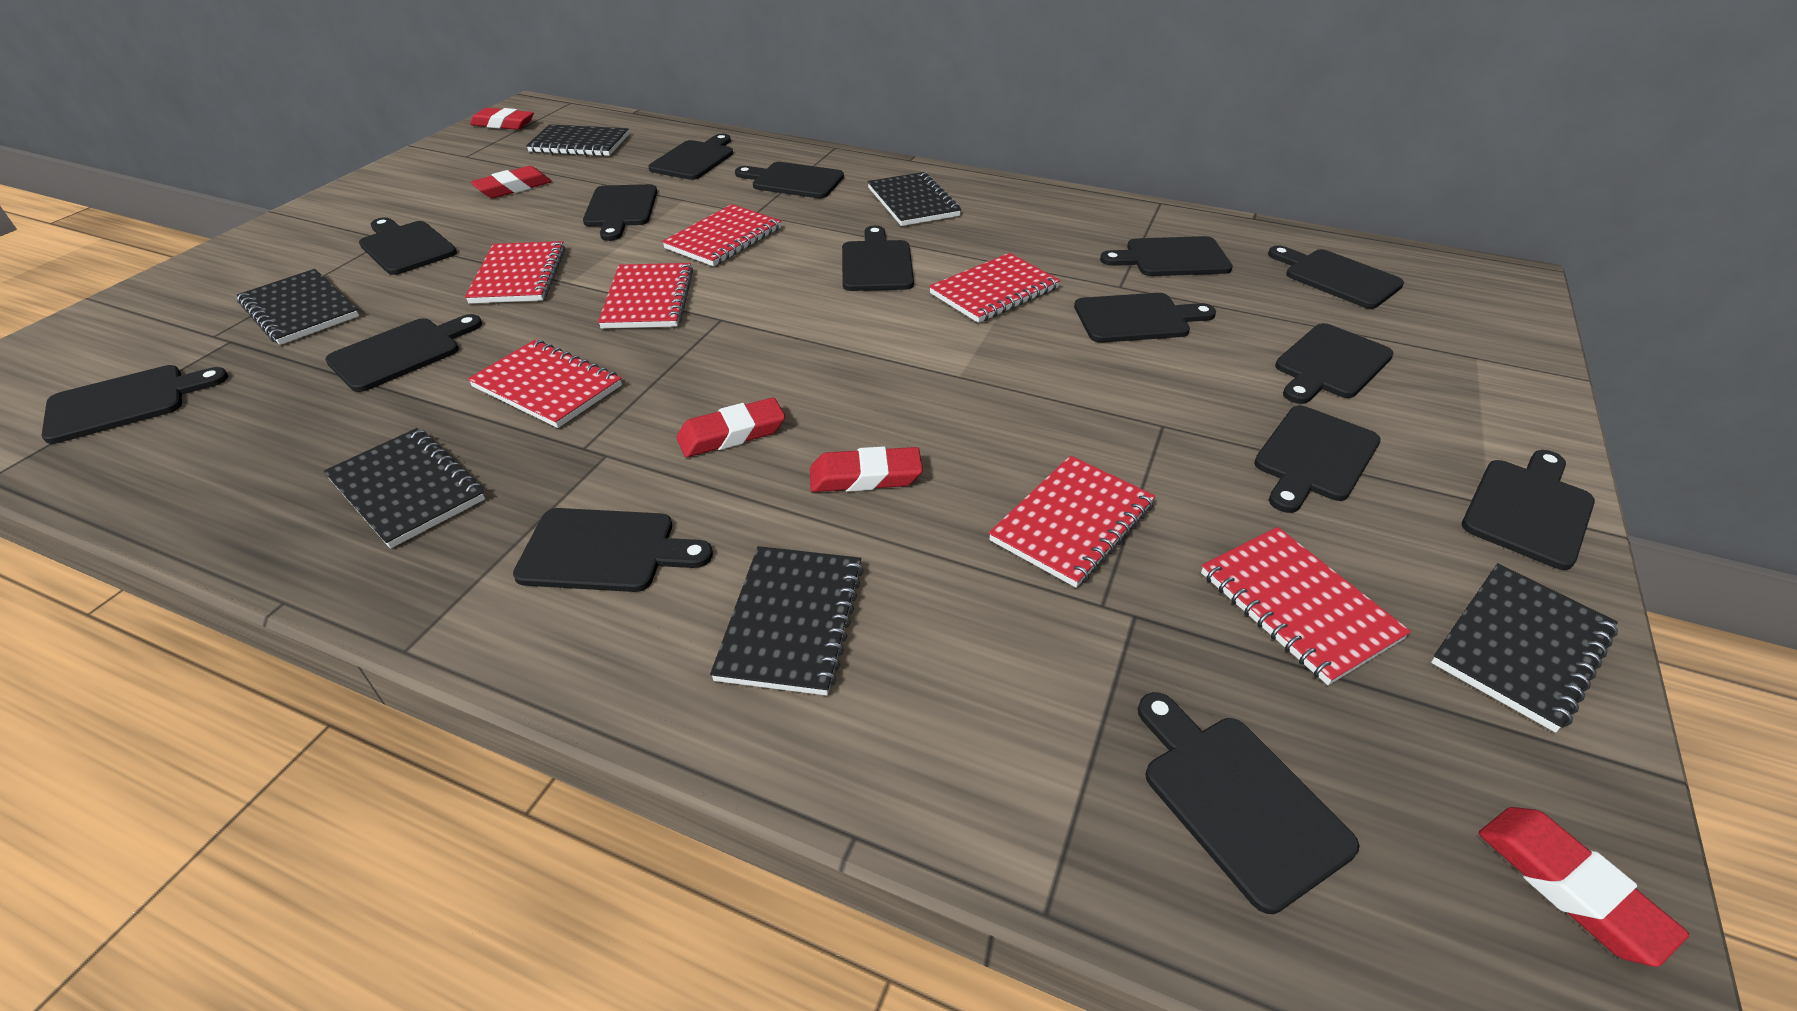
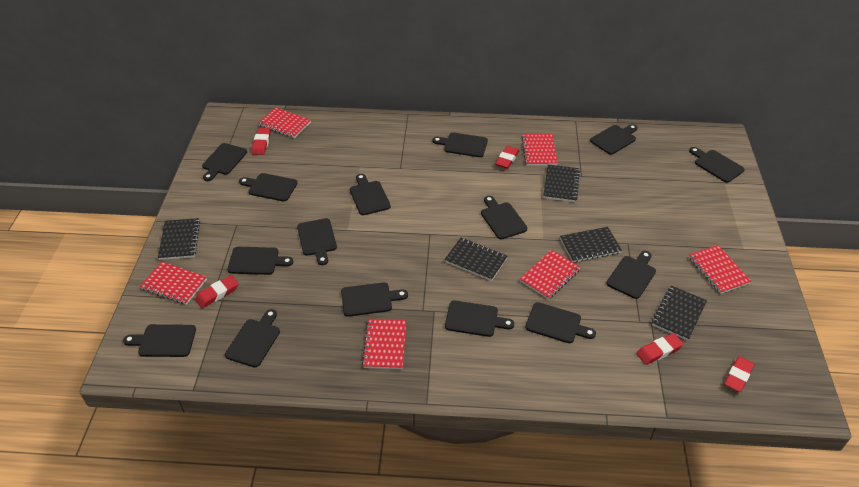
black notebook: [237,269,359,345] [324,428,485,549] [526,124,629,156] [710,546,864,696] [867,172,961,226] [1431,563,1618,732] = 6 -> [158,218,200,260] [444,238,508,281] [543,164,580,202] [560,227,622,262] [652,286,707,341] = 5
red notebook: [465,241,565,304] [468,340,622,428] [598,263,693,329] [662,204,781,266] [929,253,1060,323] [989,456,1156,588] [1201,527,1411,685] = 7 -> [140,262,207,305] [258,107,311,138] [362,319,406,369] [520,250,581,299] [521,134,558,166] [689,245,752,294] = 6

